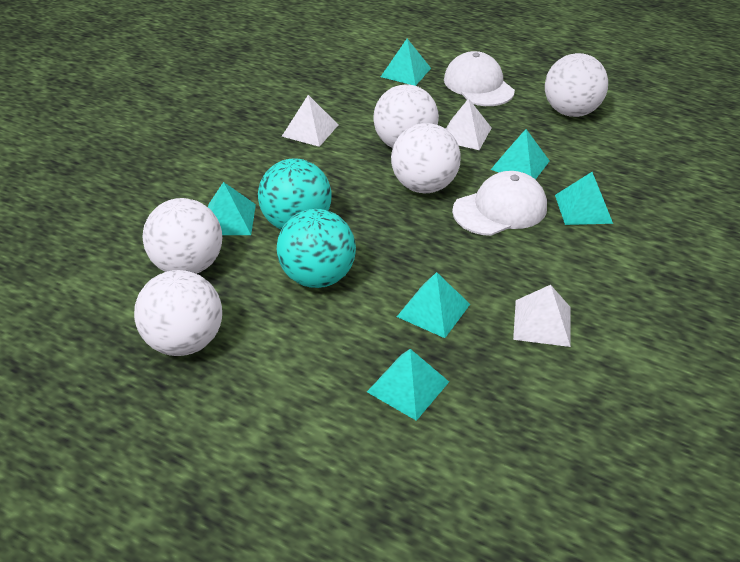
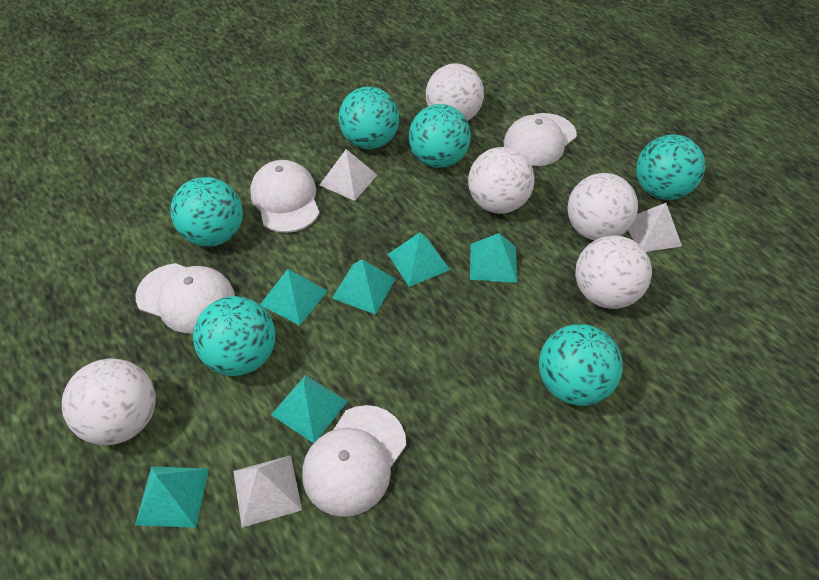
turquoise ball: [258,158,331,230] [277,209,356,288] = 2 -> [170,177,243,247] [193,296,275,376] [339,87,399,149] [409,104,471,168] [539,324,623,406] [636,135,705,200] = 6
white cap: [444,51,515,106] [452,171,547,236] = 2 -> [136,263,235,333] [250,160,319,233] [302,405,406,517] [504,113,577,166] = 4

